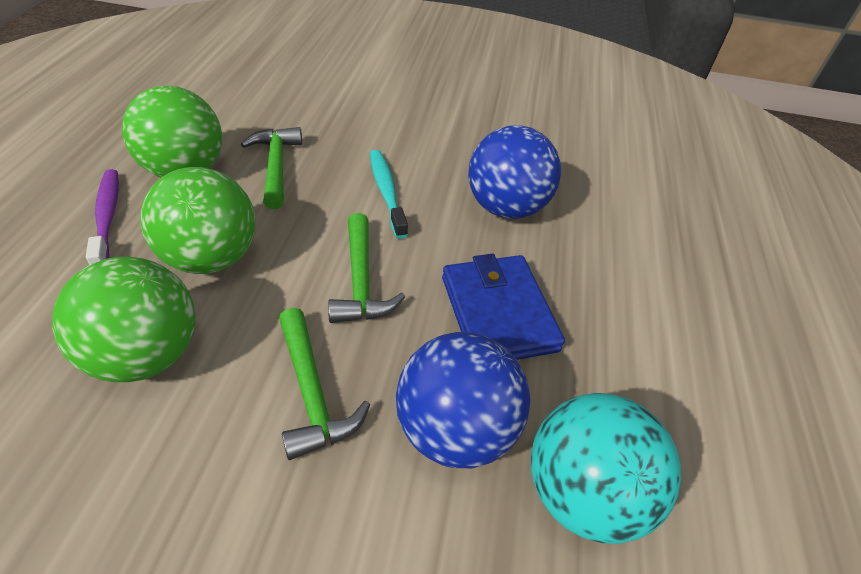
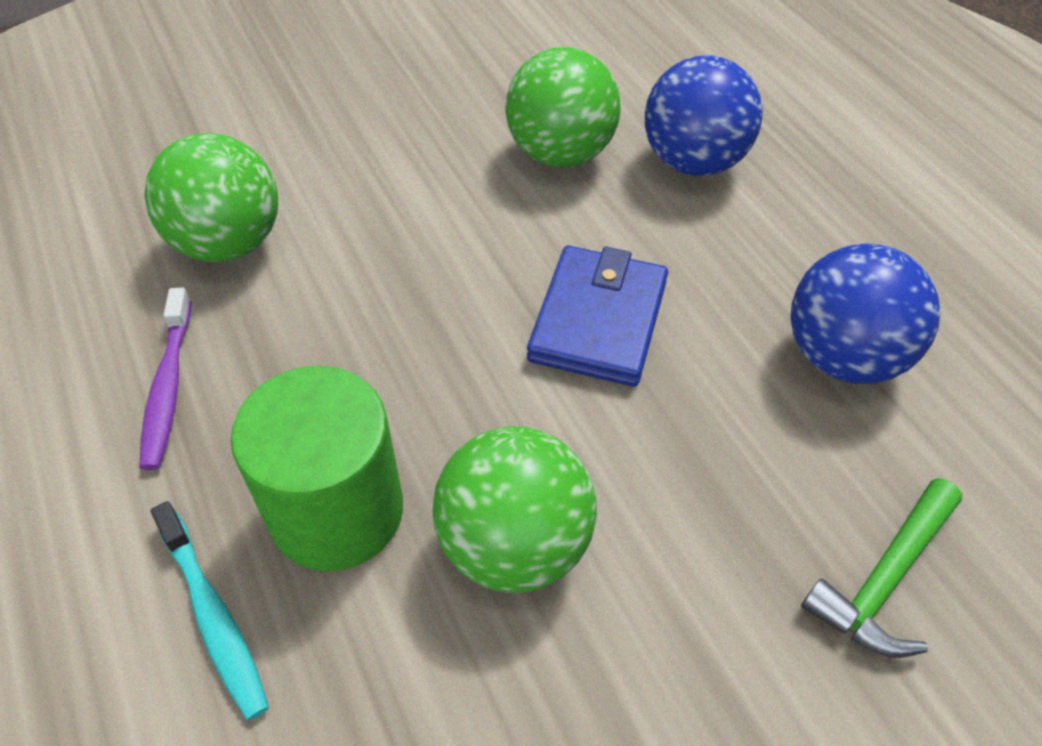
green cylinder: none = 0 -> [231,366,403,571] = 1
green hammer: [241,127,302,209] [279,308,370,460] [328,213,405,323] = 3 -> [801,478,962,658] = 1
turquoise ball: [531,393,681,544] = 1 -> none = 0

